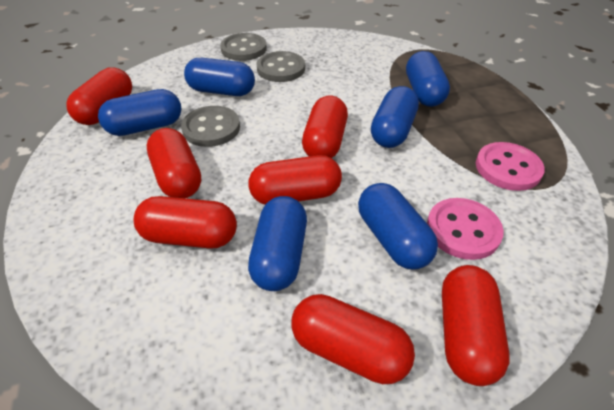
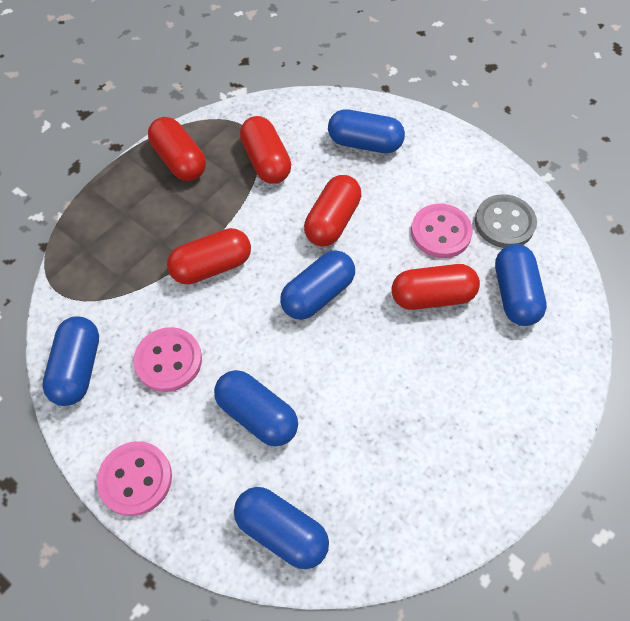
grey button: [181,106,240,147] [220,33,267,61] [257,51,305,82] = 3 -> [475,194,537,248] = 1
pink button: [427,198,504,260] [476,142,545,191] = 2 -> [97,441,172,516] [133,327,202,392] [411,204,473,258] = 3
red capsule: [66,68,132,125] [134,196,237,249] [147,128,201,198] [249,155,342,205] [291,294,415,384] [302,96,348,158] [442,265,510,386] = 7 -> [148,117,206,181] [167,228,251,285] [240,116,291,184] [304,175,361,246] [392,264,480,310] = 5

